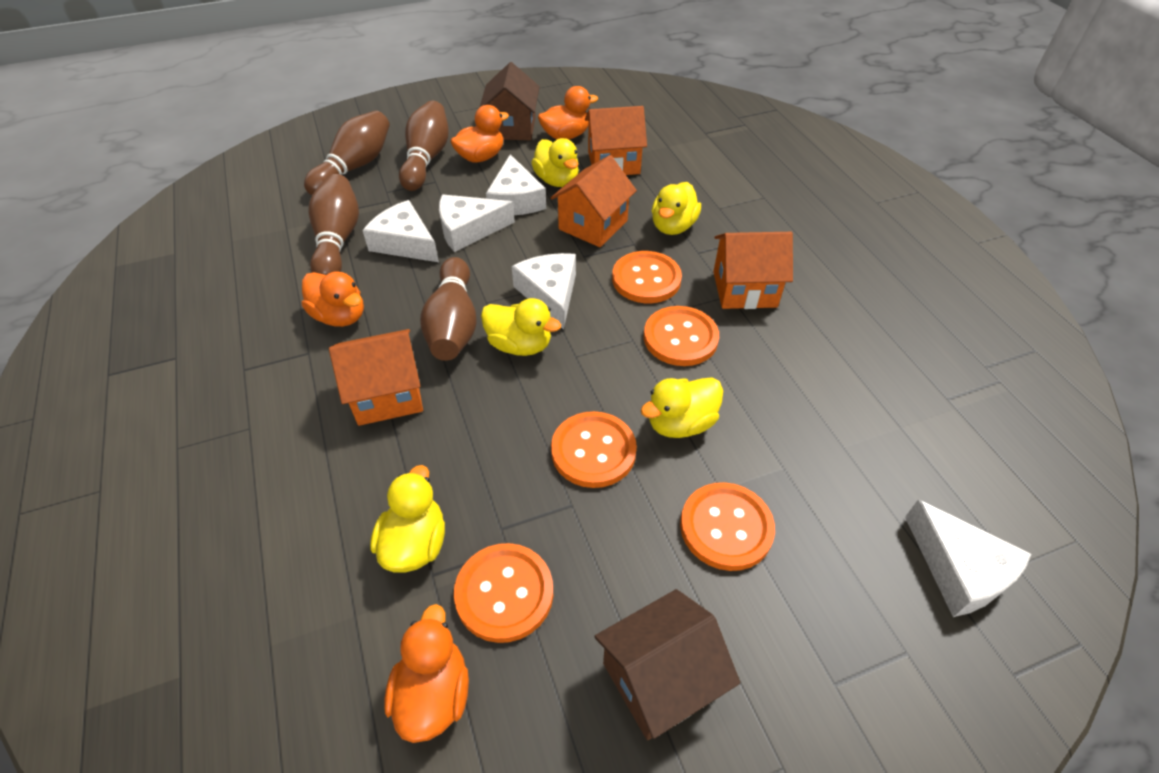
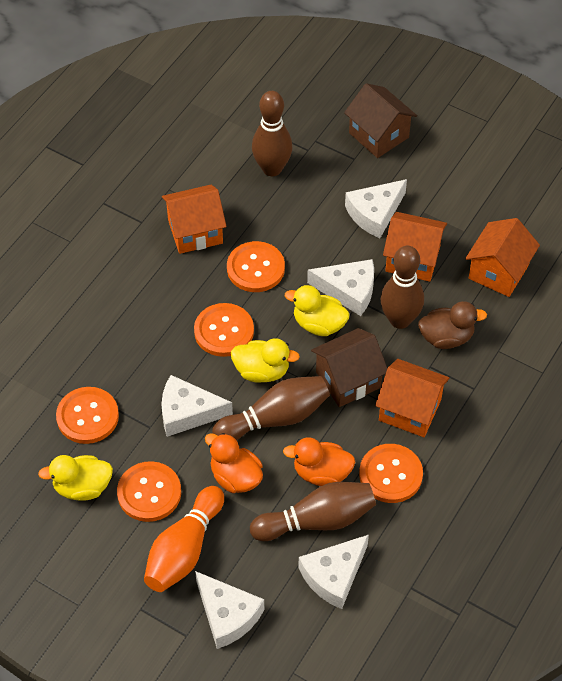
brown duck: none = 0 -> [418,301,487,349] = 1
orange bowling pin: none = 0 -> [144,486,224,592] = 1
orange duck: [302,271,364,327] [384,604,469,743] [450,105,509,163] [538,86,598,140] = 4 -> [205,433,263,493] [283,437,355,486] = 2
yellow duck: [370,465,445,573] [481,298,561,356] [531,138,579,187] [641,377,723,438] [652,182,701,235] = 5 -> [38,455,113,501] [231,338,300,383] [285,285,349,336] = 3

